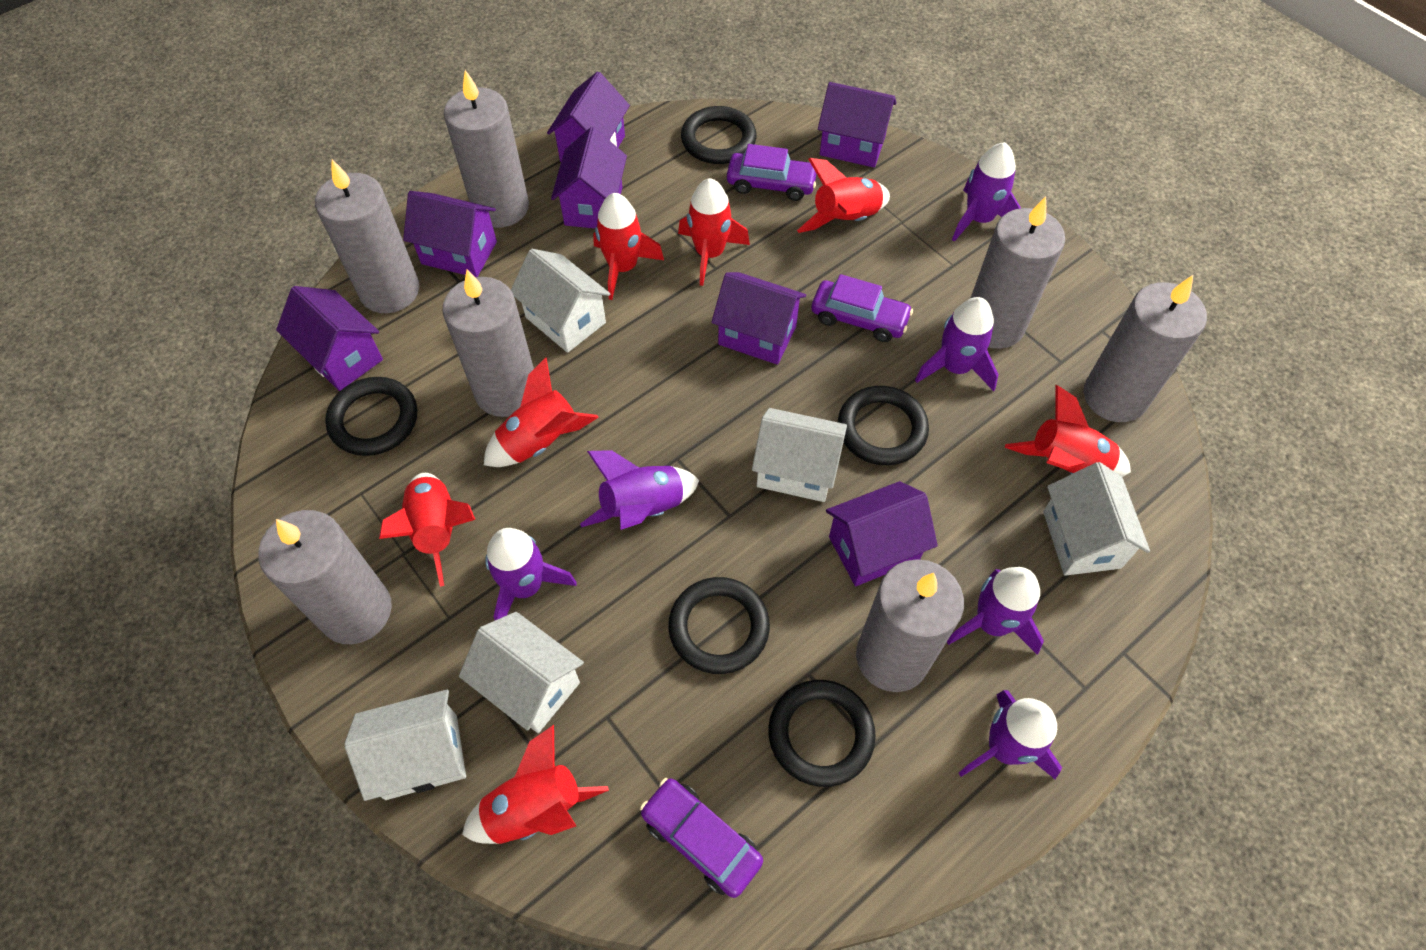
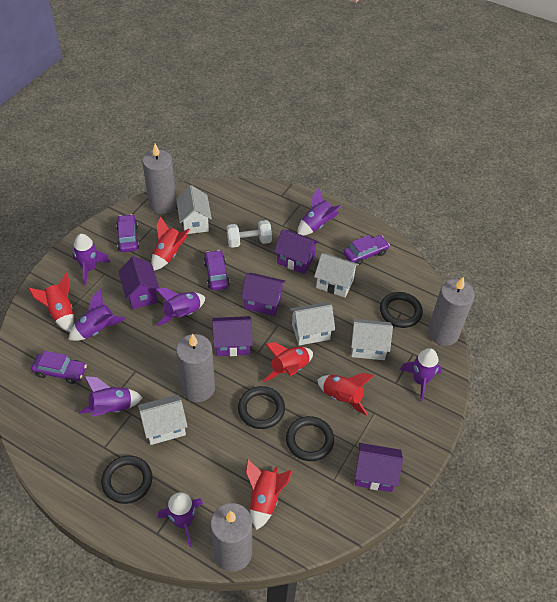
black ring: [325,377,417,456] [668,577,770,674] [681,106,756,164] [768,680,876,787] [838,386,929,465] = 5 -> [101,455,152,504] [238,386,285,429] [286,416,334,461] [380,292,423,328] = 4
grey candle: [258,510,392,644] [315,160,419,313] [442,270,534,417] [444,70,529,228] [856,559,964,692] [971,196,1065,349] [1084,275,1207,422] = 7 -> [142,144,177,214] [176,334,215,402] [210,503,252,572] [428,277,475,346] = 4
purple car: [640,778,763,898] [727,144,817,201] [811,274,913,342] = 3 -> [31,351,87,384] [116,214,139,252] [204,250,230,291] [343,235,390,265] = 4
purple house: [276,286,383,391] [403,191,497,277] [547,72,630,162] [551,127,627,228] [712,272,806,365] [818,82,896,168] [826,481,938,586] = 7 -> [118,256,159,309] [212,316,253,356] [241,273,286,316] [274,229,319,274] [355,443,403,492] = 5
purple rocket: [485,528,577,620] [580,450,699,530] [915,297,999,391] [947,567,1044,655] [952,142,1021,242] [959,690,1062,780] = 6 -> [68,289,126,341] [73,234,110,285] [79,376,143,416] [156,288,205,326] [158,492,203,547] [297,188,342,236] [400,348,442,401] = 7
red rocket: [379,473,475,587] [462,725,609,844] [484,357,599,467] [593,193,664,300] [678,178,750,286] [797,158,890,233] [1005,385,1131,477] = 7 -> [28,273,74,332] [151,216,190,271] [246,459,292,530] [263,342,313,382] [317,373,374,416] = 5
white dumbbell: none = 0 -> [227,220,272,248] = 1

